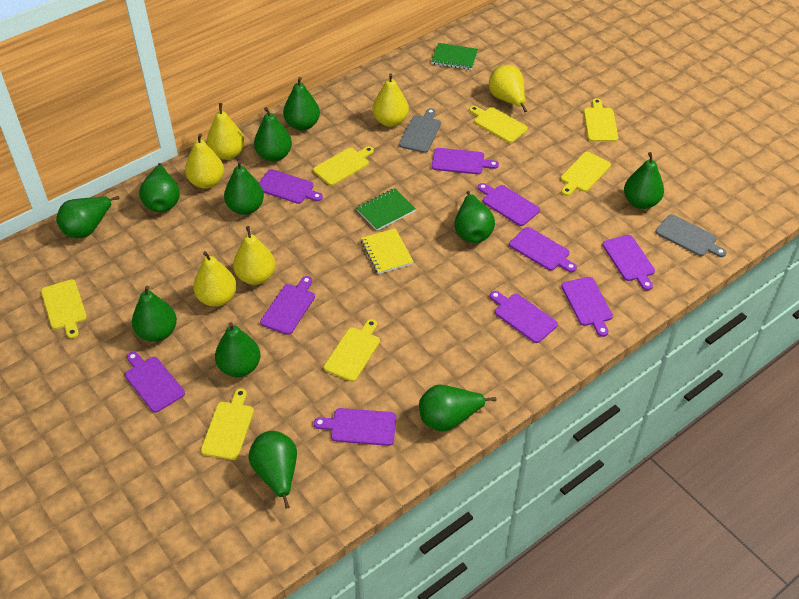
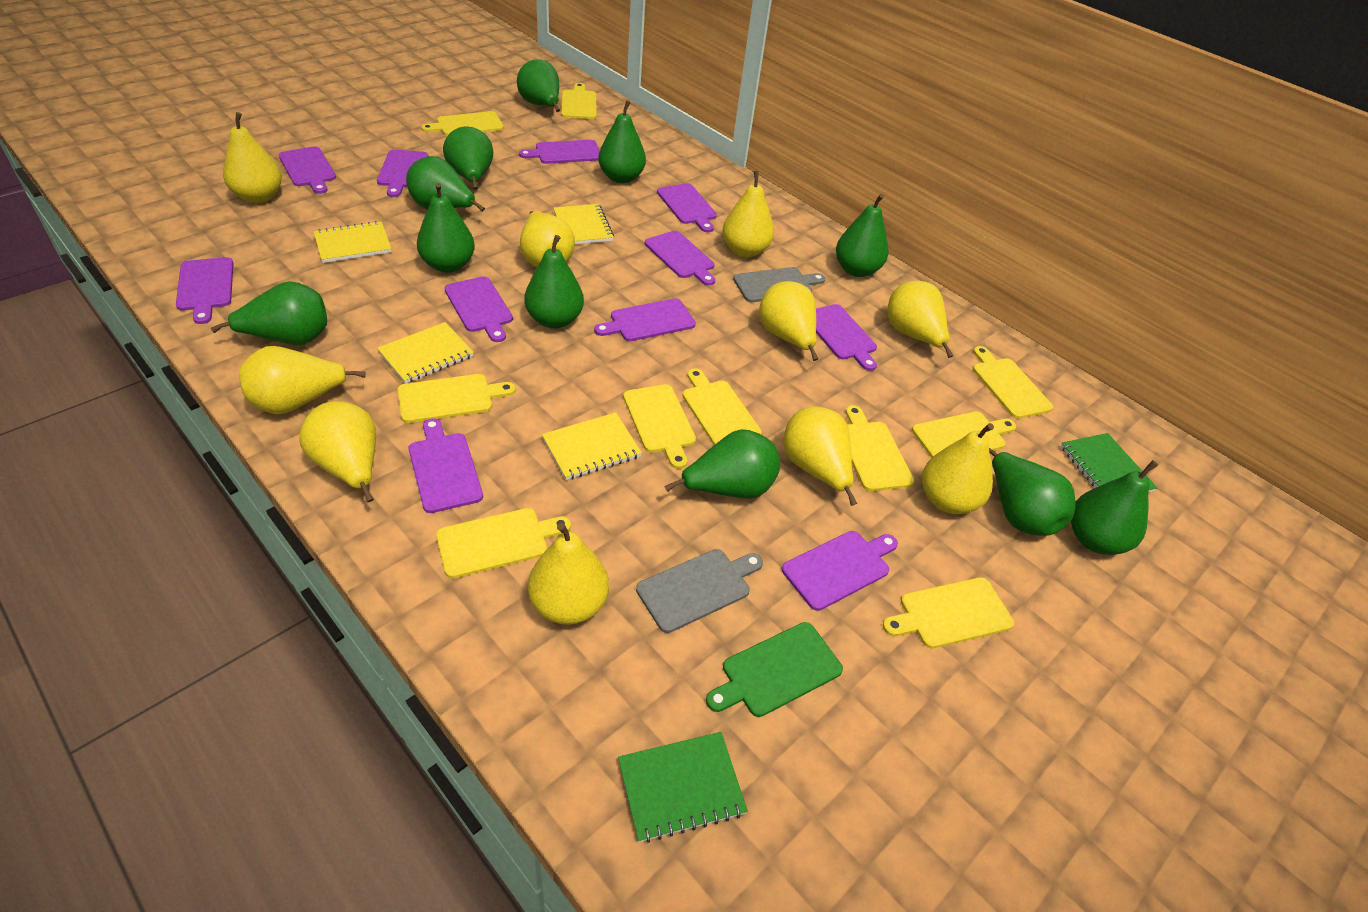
green cutting board: none = 0 -> [706,622,843,717] = 1
purple cutting board: [125,352,185,412] [259,169,323,204] [260,276,315,335] [314,408,396,446] [432,148,499,174] [478,183,540,226] [490,291,558,343] [509,227,577,272] [561,277,613,337] [602,235,655,290] = 10 -> [176,257,233,324] [279,146,336,194] [377,150,428,197] [408,418,483,513] [444,276,513,342] [519,140,600,164] [594,298,696,341] [645,231,715,286] [657,183,717,232] [782,531,898,611] [816,304,877,371] = 11
yellow cutting board: [41,279,87,338] [201,388,254,460] [313,146,374,186] [324,319,380,382] [469,106,528,143] [561,152,611,196] [584,98,618,142] = 7 -> [398,374,516,423] [421,111,504,136] [436,508,571,579] [561,83,596,119] [623,384,696,469] [682,368,762,445] [846,405,914,491] [883,577,1014,648] [912,411,1016,458] [973,346,1053,419] = 10
yellow notebook: [361,228,414,274] = 1 -> [314,221,392,263] [377,322,474,384] [542,412,642,480] [553,204,614,244] = 4
yellow pear: [185,133,224,189] [193,251,237,307] [207,103,245,160] [233,226,275,285] [373,73,409,127] [489,65,527,113] = 6 -> [223,112,282,203] [239,346,366,415] [299,401,376,502] [520,211,575,267] [528,523,609,625] [722,171,774,257] [759,281,819,361] [783,406,857,506] [888,281,953,358] [922,423,994,514] = 10

